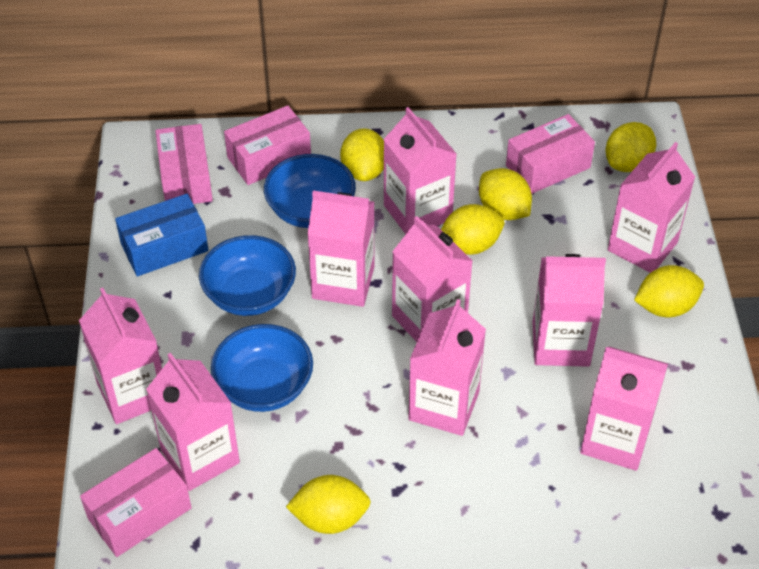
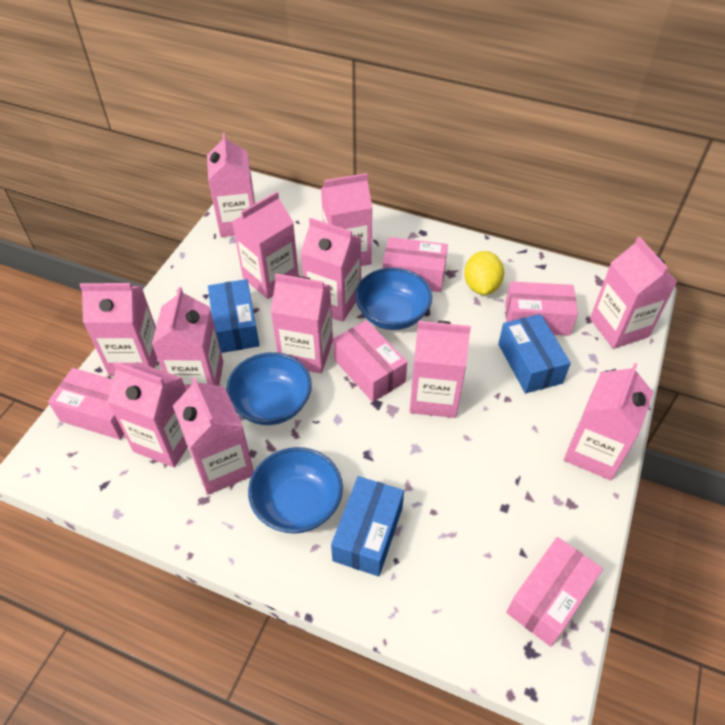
blue box: [115,194,209,276] = 1 -> [208,279,260,353] [331,476,404,576] [498,314,571,393] = 3
pink box: [80,448,192,557] [155,124,213,204] [224,105,311,185] [506,114,595,194] = 4 -> [48,368,124,440] [333,320,407,402] [383,237,448,292] [505,281,578,336] [506,537,603,647] = 5
pink carton: [79,288,162,424] [146,353,240,491] [307,190,374,307] [383,107,456,234] [392,216,473,342] [408,299,486,436] [532,254,606,367] [580,346,668,471] [608,142,695,273] = 9 -> [79,283,157,376] [107,362,188,468] [152,287,224,391] [173,377,254,495] [207,133,255,237] [232,191,299,299] [271,273,333,374] [301,218,361,322] [321,173,373,266] [409,321,471,418] [564,363,653,480] [590,237,677,349] = 12
yellow lemon: [286,475,371,534] [340,128,384,181] [441,204,504,255] [479,168,532,220] [605,122,656,172] [634,265,704,317] = 6 -> [464,251,504,295] = 1

